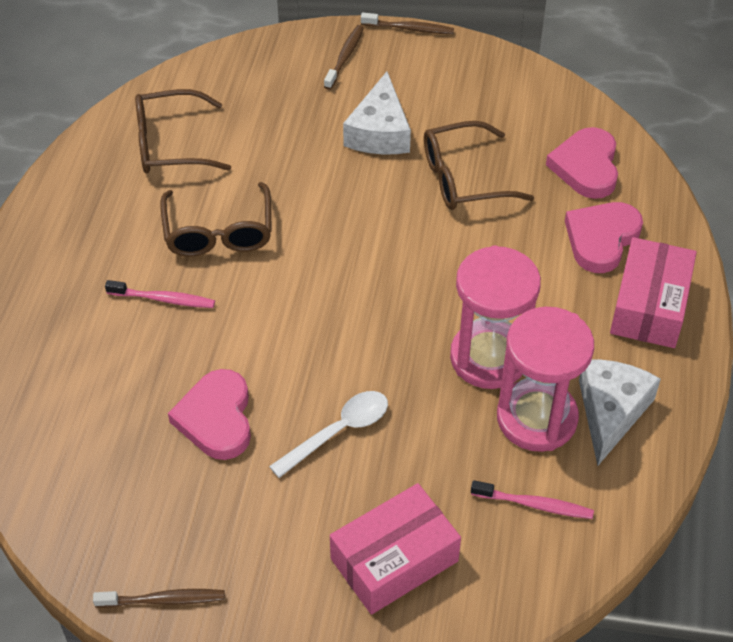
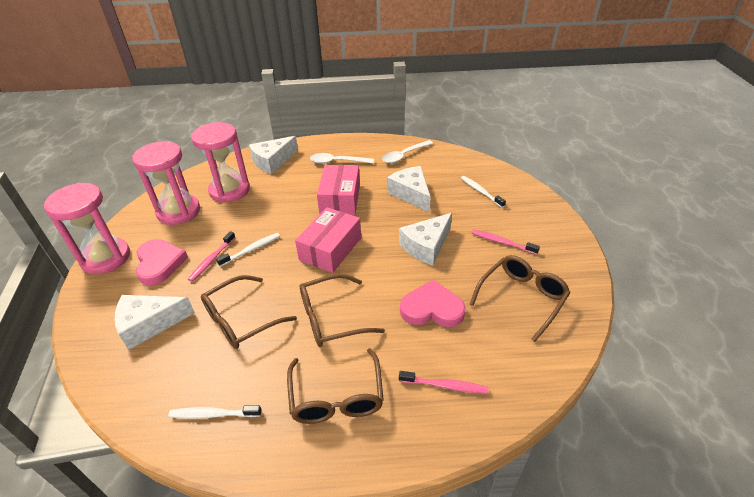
brown glasses: [135,89,231,173] [160,182,272,257] [424,121,534,210] = 3 -> [201,275,297,349] [287,348,384,424] [300,274,385,347] [470,255,570,342] = 4
brown toothbrush: [93,589,225,608] [324,25,364,90] [361,13,454,34] = 3 -> none = 0
pink heart: [168,369,251,460] [546,127,618,199] [565,202,643,273] = 3 -> [136,239,188,286] [400,280,466,327] = 2
pink hourglass: [450,245,541,389] [497,307,594,452] = 2 -> [44,183,130,274] [132,141,200,225] [191,122,250,203] = 3
pink toothbrush: [105,280,215,308] [471,480,594,519] = 2 -> [188,231,236,282] [399,371,488,394] [471,229,540,255] = 3
white cheese: [343,72,411,155] [579,359,661,466] = 2 -> [115,295,195,350] [249,136,298,174] [387,166,431,213] [399,213,452,266] = 4
white spoon: [269,391,388,478] = 1 -> [310,153,374,164] [382,140,433,163] = 2
white toothbrush: none = 0 -> [168,405,262,419] [216,233,280,267] [461,176,506,208] = 3

